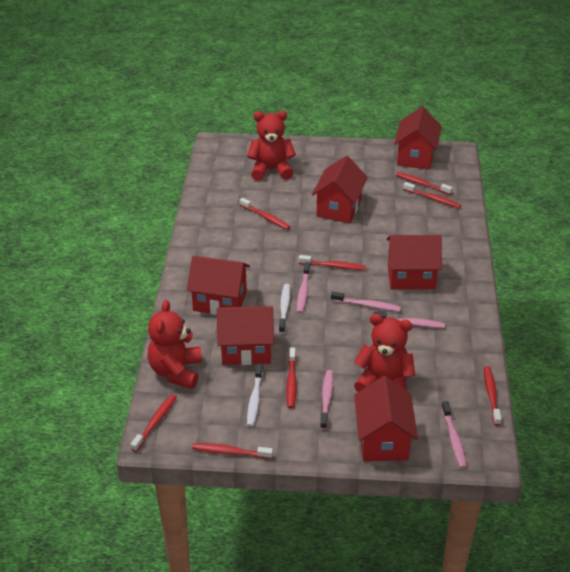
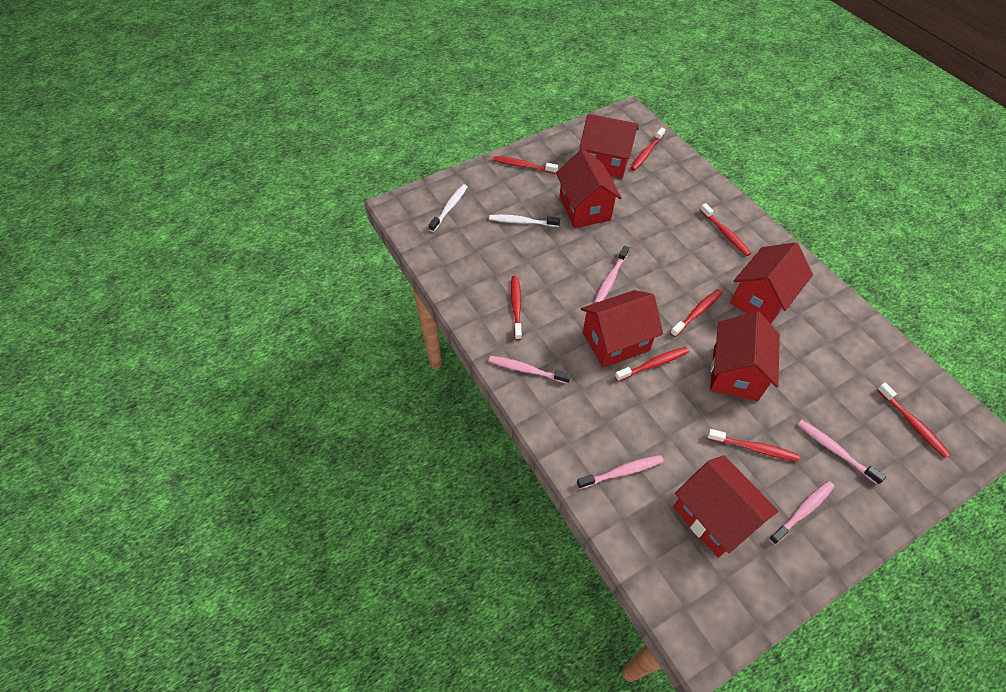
red teddy bear: [148,300,202,389] [247,111,296,181] [354,314,415,392] = 3 -> none = 0

